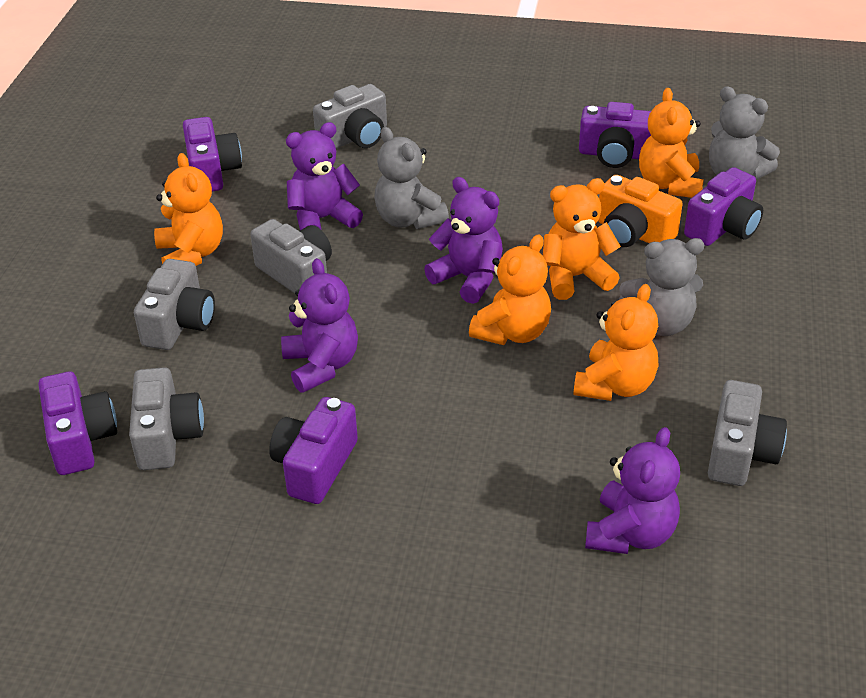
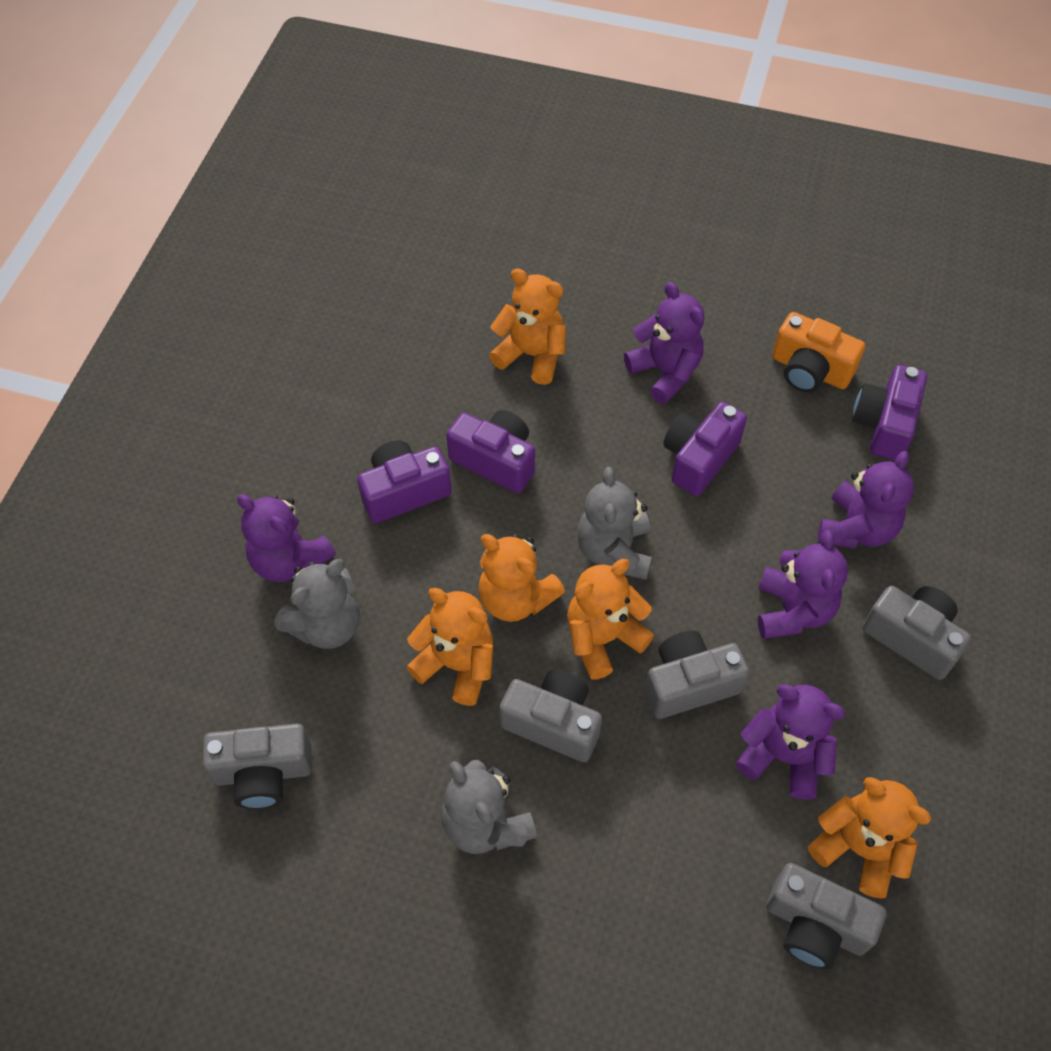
purple camera: [38,371,117,475] [183,117,242,191] [269,397,358,504] [579,102,651,168] [684,167,763,246] = 5 -> [357,440,452,523] [446,410,535,493] [663,402,747,496] [852,365,927,460] = 4
purple teddy bear: [281,258,358,393] [286,122,363,230] [424,177,503,304] [585,427,680,554] = 4 -> [237,494,336,582] [624,282,704,404] [736,684,845,800] [758,530,848,639] [818,451,914,549] = 5

